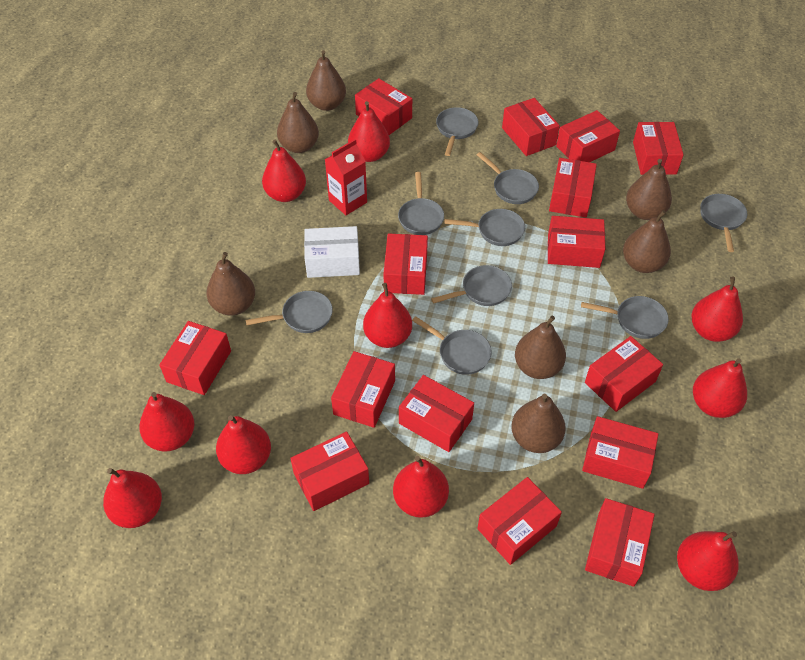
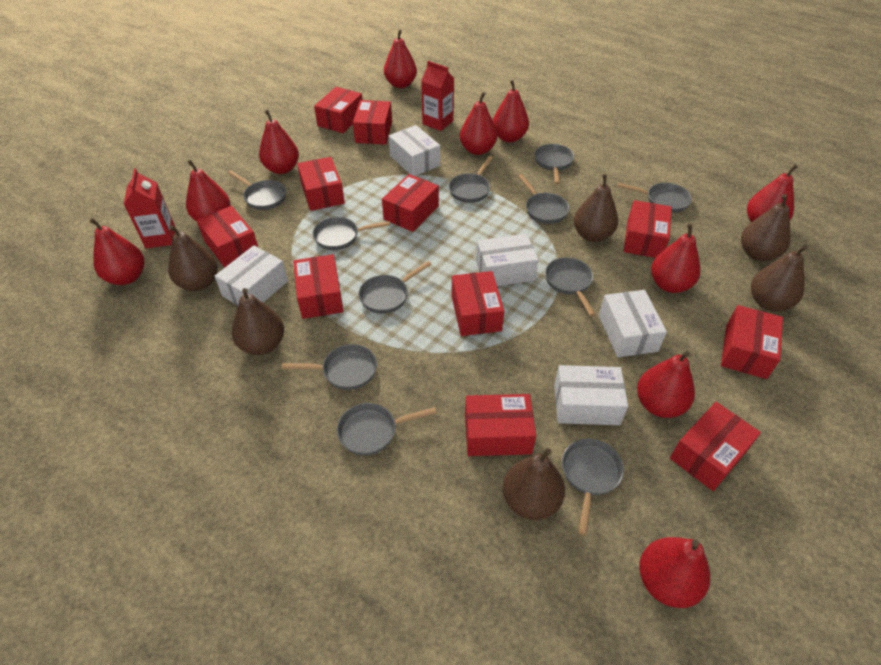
brown pear: [206,252,255,316] [277,92,319,153] [306,50,346,111] [511,393,566,453] [515,316,566,379] [623,210,671,273] [626,159,672,220] = 7 -> [168,225,218,291] [232,288,284,355] [503,448,565,520] [574,174,618,242] [741,194,790,261] [751,245,808,311] = 6
grey pan: [246,291,333,333] [398,172,444,235] [412,316,492,375] [431,265,512,306] [436,107,479,156] [444,209,525,246] [477,152,539,204] [581,296,669,339] [700,194,747,252] = 9 -> [228,170,286,210] [282,344,377,390] [313,217,390,250] [337,403,437,455] [359,261,432,314] [449,156,493,203] [518,174,569,224] [534,144,574,184] [545,258,596,316] [562,439,624,536] [617,183,692,213] = 11
red box: [159,321,231,395] [290,432,369,511] [331,351,395,428] [355,78,412,135] [383,233,428,295] [399,375,474,452] [477,477,562,565] [502,98,560,156] [548,216,605,268] [549,158,597,218] [556,110,620,162] [582,416,658,489] [585,336,663,412] [585,498,655,587] [633,122,684,175] = 15 -> [196,206,258,268] [293,254,344,319] [297,157,345,211] [314,87,362,133] [353,100,392,145] [382,174,439,232] [451,271,504,336] [465,394,536,456] [624,200,672,258] [670,402,761,491] [721,305,783,379] = 11
red carton: [325,139,367,215] = 1 -> [124,168,176,248] [421,61,454,131] = 2
white box: [304,226,360,278] = 1 -> [215,245,288,306] [389,125,440,176] [476,233,539,286] [554,365,628,425] [599,290,667,357] = 5

